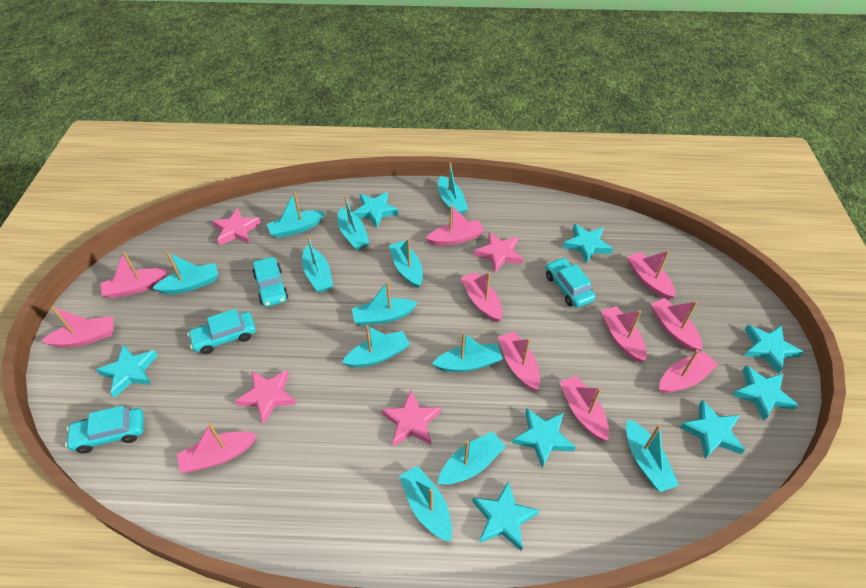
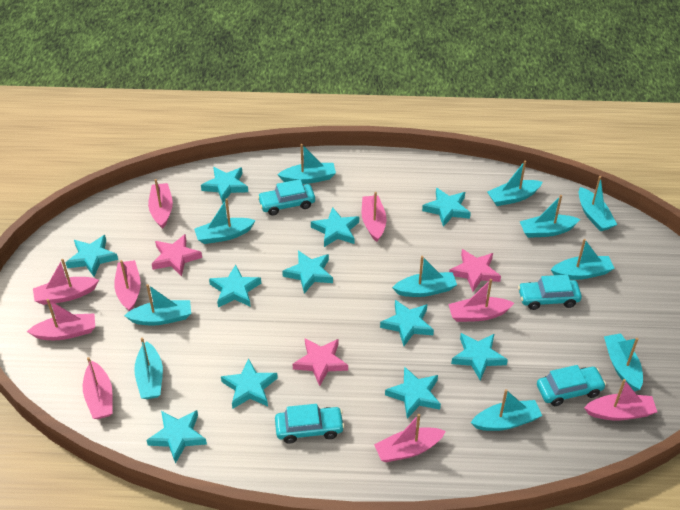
pink boat: [41,306,113,348] [100,251,167,298] [177,423,257,473] [426,205,484,246] [461,272,502,322] [498,331,540,391] [559,376,609,441] [601,306,647,362] [627,250,675,300] [651,298,702,352] [659,350,718,393] = 11 -> [27,299,95,340] [33,259,99,305] [83,357,112,419] [114,260,141,311] [148,179,173,229] [362,192,386,242] [374,414,446,462] [448,279,514,322] [584,379,657,421] = 9
pink star: [212,208,261,246] [235,370,296,424] [381,390,441,446] [474,232,523,272] = 4 -> [152,234,202,277] [292,338,348,386] [449,249,501,292] = 3
turquoise boat: [152,252,218,294] [266,191,325,238] [302,236,333,293] [338,196,370,250] [342,325,410,368] [352,281,418,326] [389,239,423,288] [399,466,452,542] [432,332,503,372] [438,163,468,214] [438,431,506,485] [626,419,679,492] = 12 -> [124,284,191,325] [134,338,163,399] [194,198,256,244] [277,144,336,184] [392,256,457,297] [471,389,542,431] [487,161,543,206] [520,195,580,238] [551,239,615,280] [579,176,617,231] [604,333,643,391] = 11
turquoise star: [96,344,158,398] [353,192,399,228] [472,481,539,551] [512,408,576,468] [563,224,613,264] [679,400,745,459] [732,365,798,421] [744,325,803,374] = 8 -> [66,235,118,277] [146,410,207,464] [201,167,248,203] [209,265,261,307] [221,359,278,409] [282,251,333,294] [311,207,359,247] [380,300,434,346] [385,366,441,419] [422,188,471,227] [451,333,508,381] = 11

